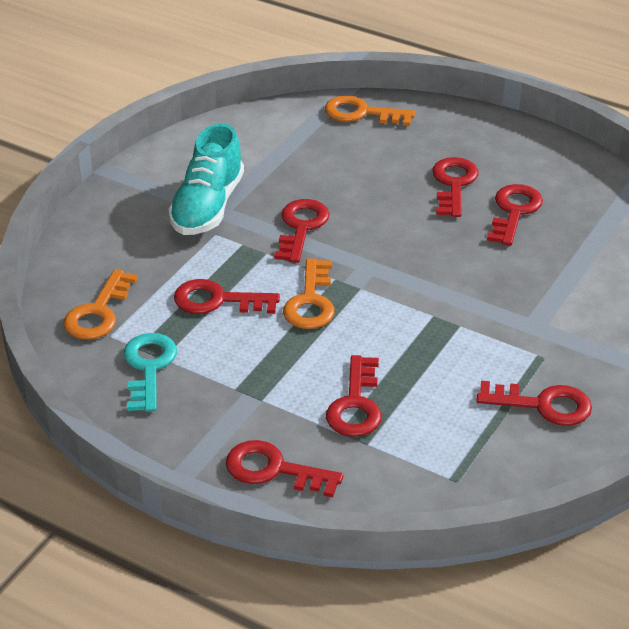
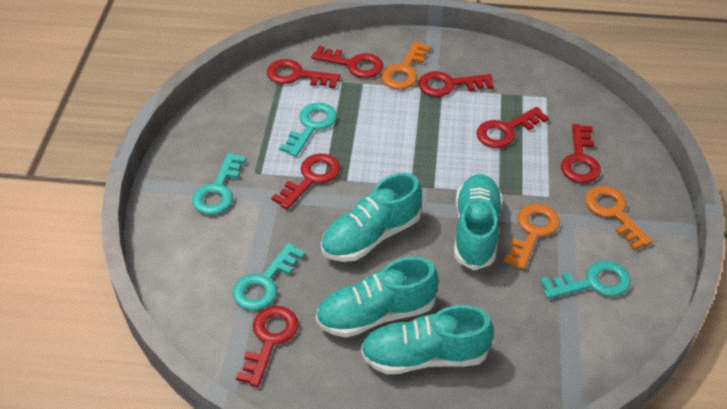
turquoise key: [124,333,177,412] = 1 -> [192,153,247,215] [233,243,306,310] [279,102,337,157] [540,261,631,299] = 4
turquoise shoe: [168,123,244,235] = 1 -> [316,257,439,337] [321,173,422,262] [361,305,494,374] [454,174,502,270] = 4

